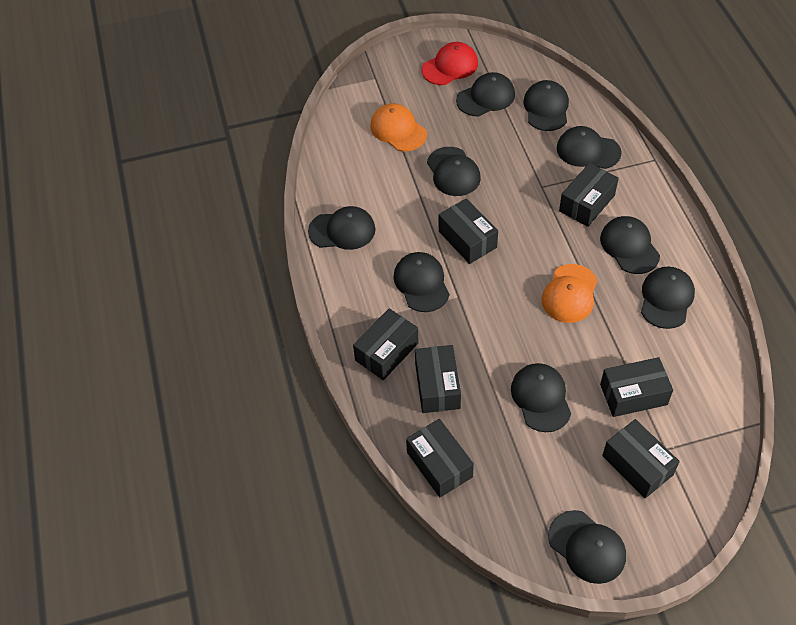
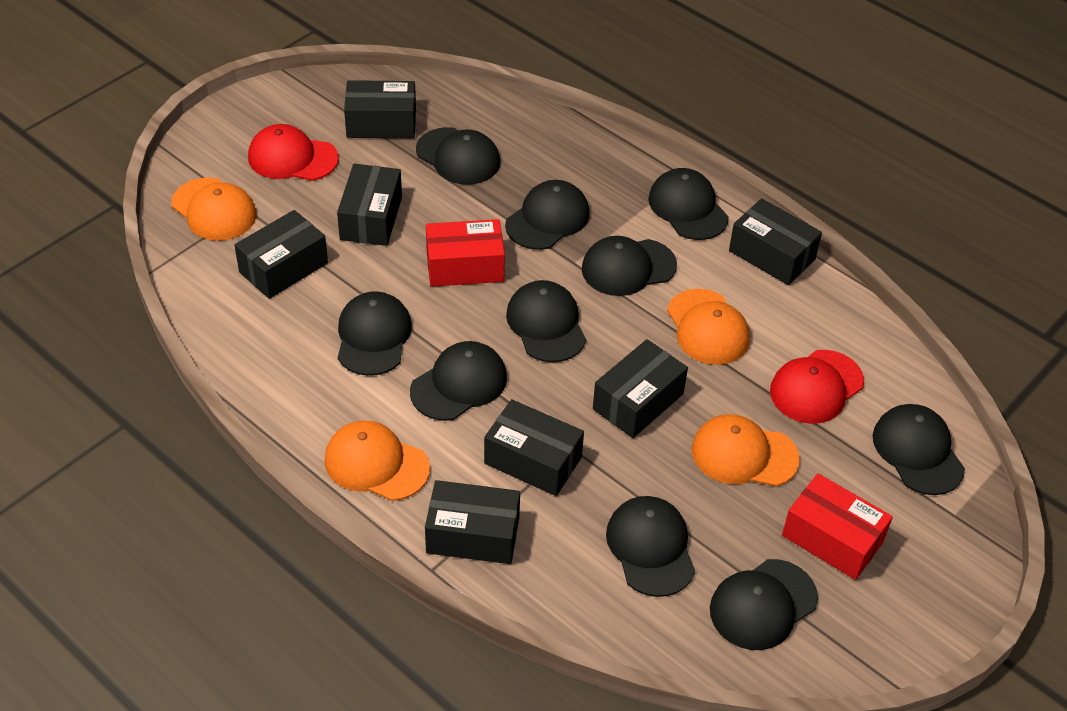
orange cap: [370,103,427,151] [541,264,597,323] = 2 -> [172,178,256,241] [325,421,430,501] [667,289,750,365] [692,414,800,487] = 4
red box: none = 0 -> [426,219,505,287] [782,473,893,580] = 2
red cap: [421,42,478,85] = 1 -> [248,124,339,181] [770,350,864,424] = 2

